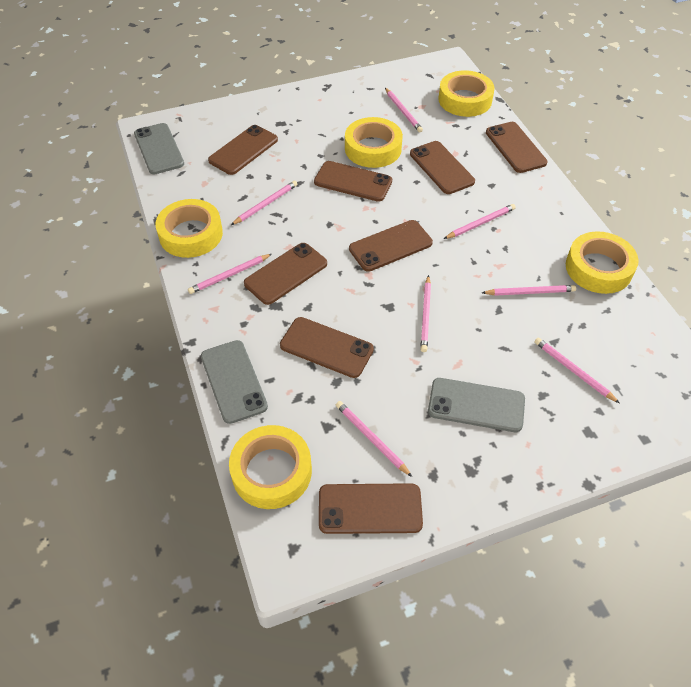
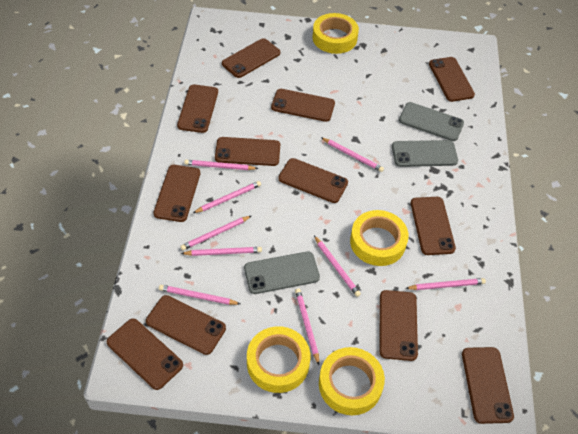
brown phone: [208,125,278,175] [244,243,327,305] [280,317,374,378] [314,161,392,202] [319,483,423,534] [349,220,433,272] [410,141,475,194] [486,122,547,173] = 8 -> [107,319,183,390] [146,295,226,355] [154,165,200,222] [177,84,218,133] [215,137,280,166] [222,38,280,78] [271,89,335,122] [278,158,348,203] [379,290,418,361] [411,197,456,255] [429,57,475,102] [462,347,514,424] = 12
pink pencil: [188,254,272,294] [231,181,297,225] [336,401,412,477] [385,88,423,133] [420,275,431,352] [444,204,516,239] [482,285,576,296] [534,338,619,403] = 8 -> [159,285,240,305] [180,216,251,250] [181,247,262,256] [184,160,259,170] [193,181,261,213] [295,289,319,365] [314,236,361,297] [322,138,384,172] [406,278,486,290] = 9
yellow tape: [155,199,223,258] [229,425,312,509] [345,117,403,168] [438,70,495,117] [566,231,639,294] = 5 -> [247,326,310,393] [312,13,359,54] [319,347,385,415] [350,210,409,266] = 4

